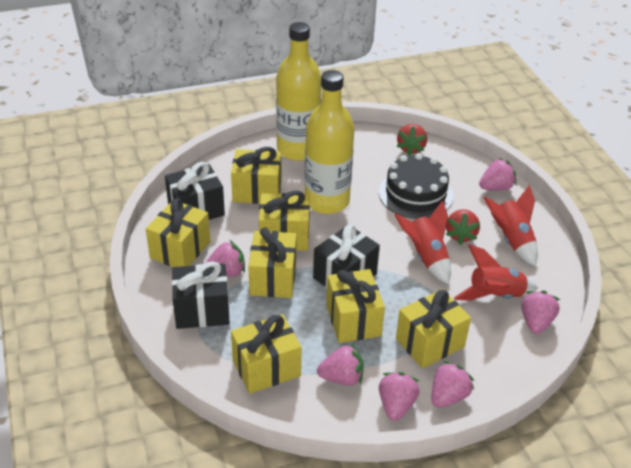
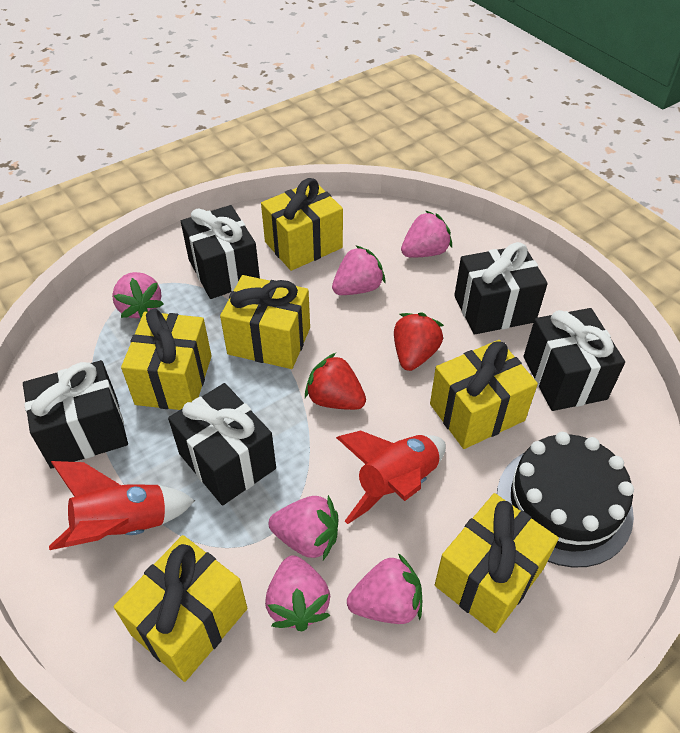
black gift: [165,162,225,220] [172,261,230,329] [313,224,380,288] = 3 -> [23,360,128,469] [168,383,276,506] [181,205,260,299] [454,242,548,335] [523,308,625,411] = 5
red rocket: [395,200,451,284] [454,244,538,301] [483,185,538,266] = 3 -> [49,461,195,550] [336,431,446,524] = 2
yellow bottle: [276,22,321,161] [304,70,355,214] = 2 -> none = 0
yellow gift: [146,198,210,267] [231,147,281,204] [231,314,302,394] [248,227,297,298] [259,191,310,251] [326,269,385,343] [396,289,471,368] = 7 -> [114,535,247,682] [121,308,212,410] [220,275,310,369] [261,178,343,271] [430,340,538,449] [435,493,559,633] = 6

